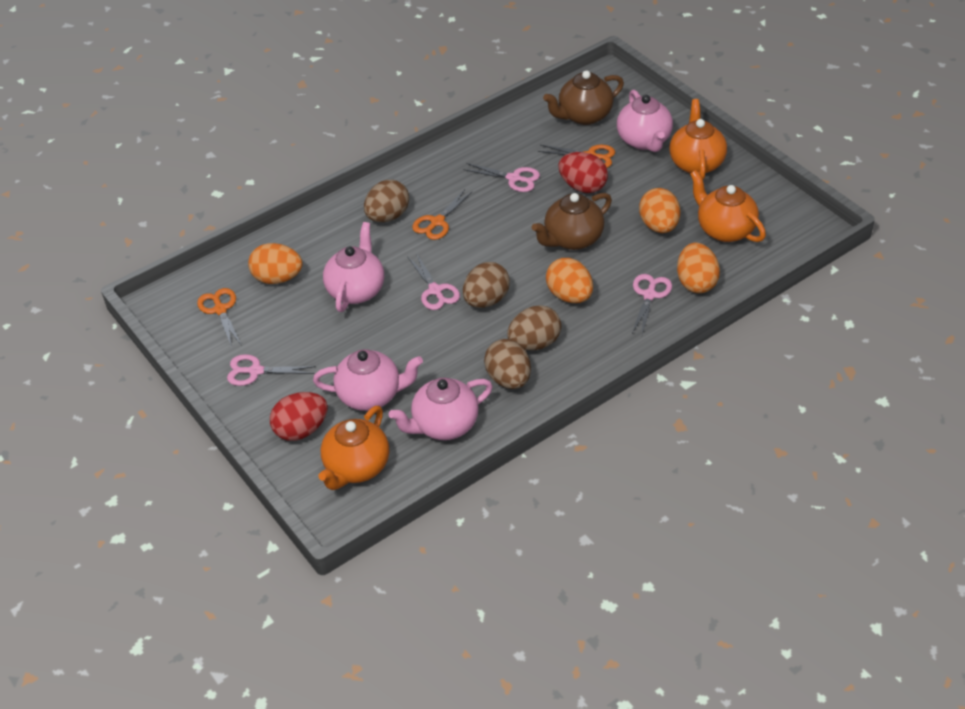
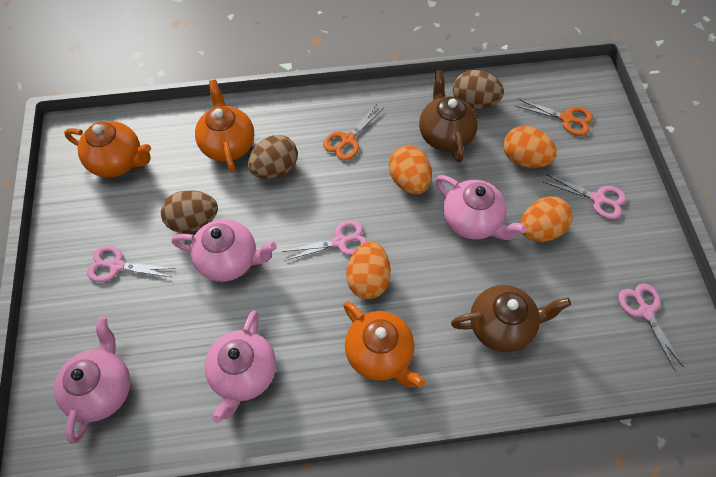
brown egg: [364,180,409,222] [463,262,510,308] [484,339,531,389] [507,305,561,350] = 4 -> [161,190,218,233] [248,135,298,179] [453,70,504,109] = 3
orange scissors: [197,288,242,347] [412,189,473,240] [538,145,615,168] = 3 -> [323,104,383,161] [516,99,593,136] = 2
red egg: [270,392,328,441] [558,152,608,193] = 2 -> none = 0

